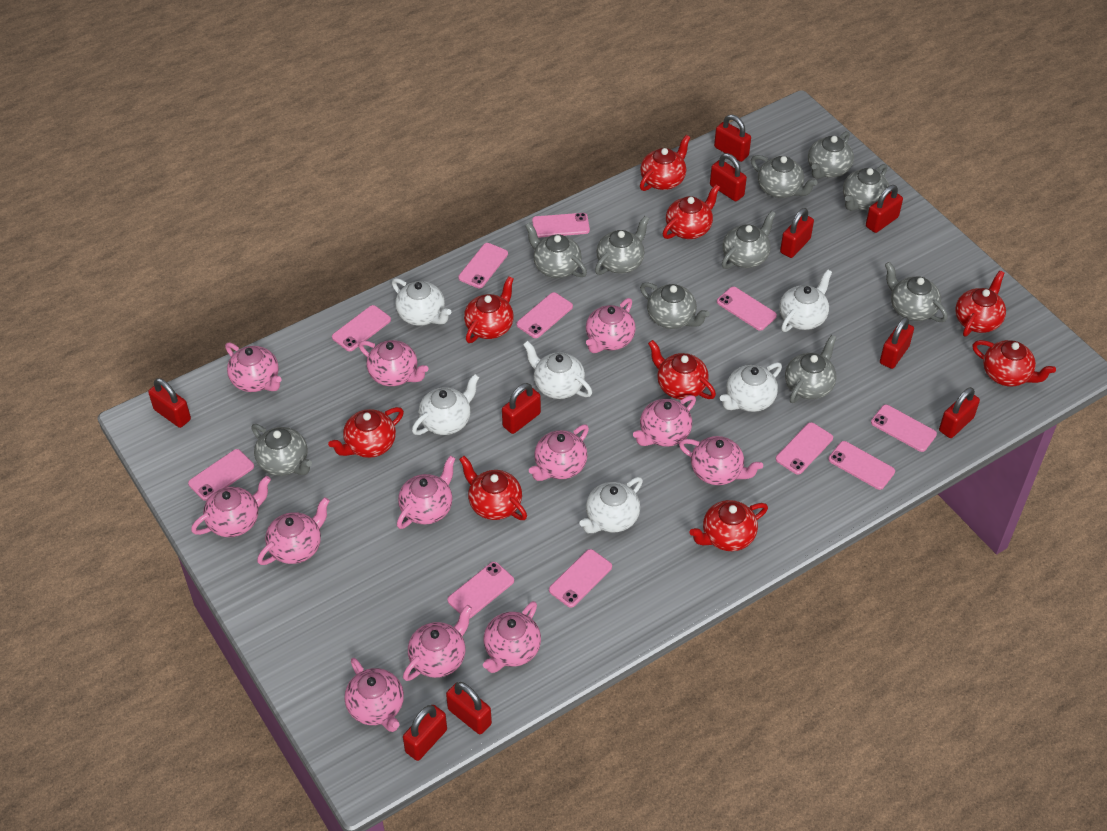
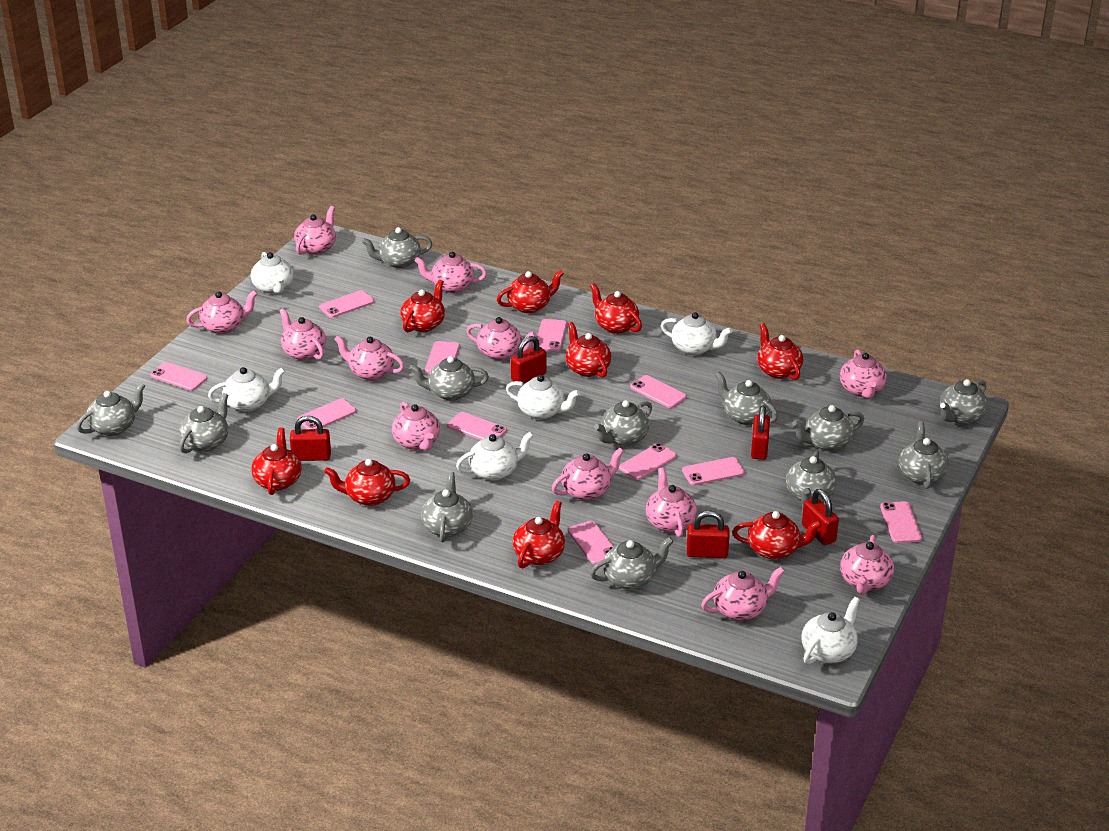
grey teapot: [251,424,312,476] [525,222,587,278] [595,216,649,275] [640,282,710,329] [722,211,776,269] [751,155,818,198] [785,335,837,403] [808,131,854,179] [843,164,889,211] [885,262,948,322] = 10 -> [77,383,145,436] [179,393,228,453] [362,227,432,268] [409,356,489,401] [421,472,473,542] [590,537,673,589] [594,400,652,446] [715,372,778,425] [786,451,836,504] [792,405,864,451] [899,422,949,489] [940,379,988,424] = 12
red padlock: [148,378,191,428] [403,705,447,761] [446,682,492,734] [502,383,541,434] [710,153,747,201] [714,114,751,162] [780,208,814,258] [866,185,903,233] [880,317,914,369] [939,387,980,438] = 10 -> [290,415,331,461] [511,336,546,384] [687,511,730,558] [751,406,770,460] [802,489,839,545] = 5

